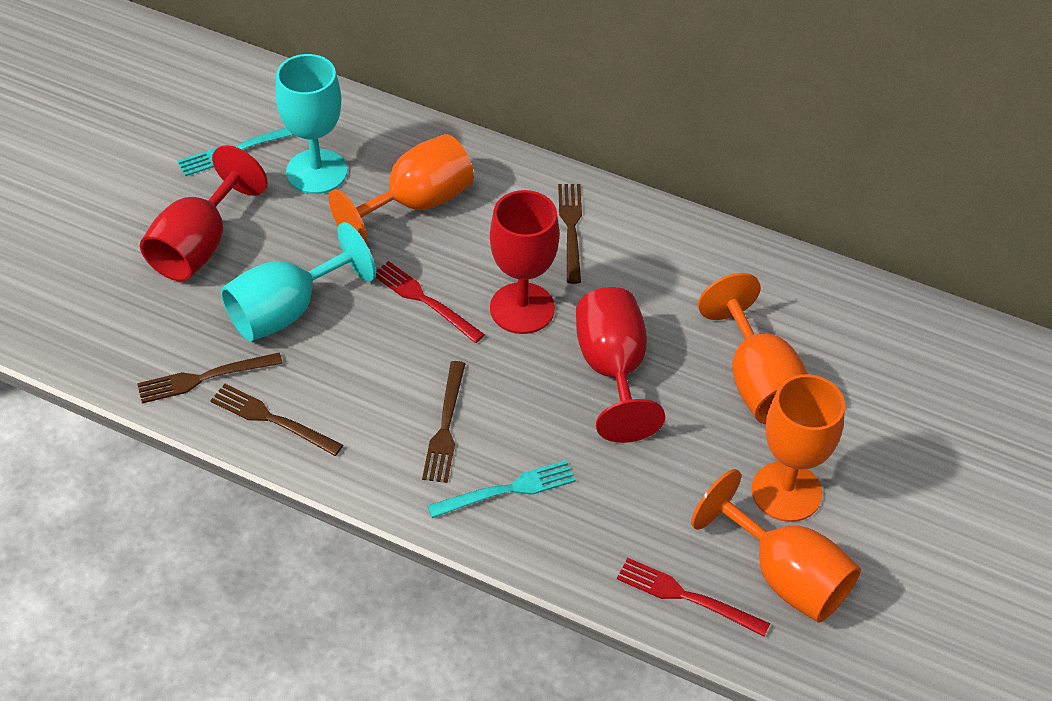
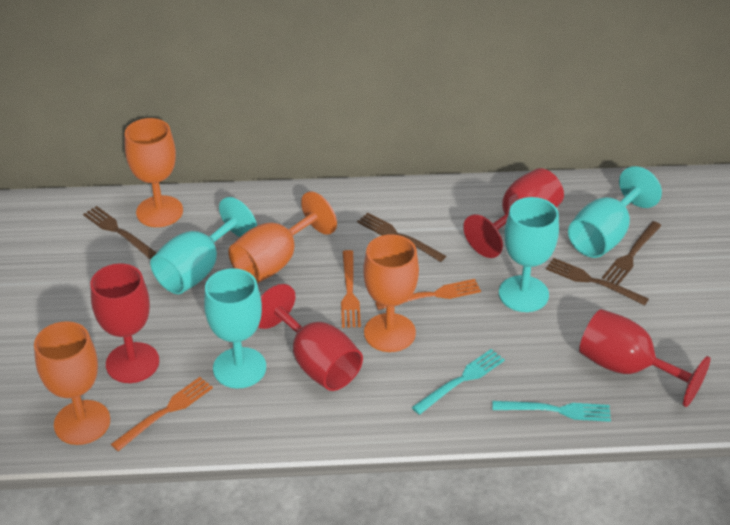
orange fork: none = 0 -> [111,377,213,451] [341,250,361,328] [375,279,481,310] = 3
red fork: [375,261,485,343] [617,558,770,636] = 2 -> none = 0
red goblet: [140,145,268,281] [490,190,559,334] [576,287,665,443] = 3 -> [90,263,159,383] [258,284,363,391] [463,168,564,258] [579,309,711,407] = 4
turquoise goblet: [221,222,376,342] [275,54,347,194] = 2 -> [150,197,257,294] [204,268,266,389] [499,197,559,312] [568,166,662,258] = 4

